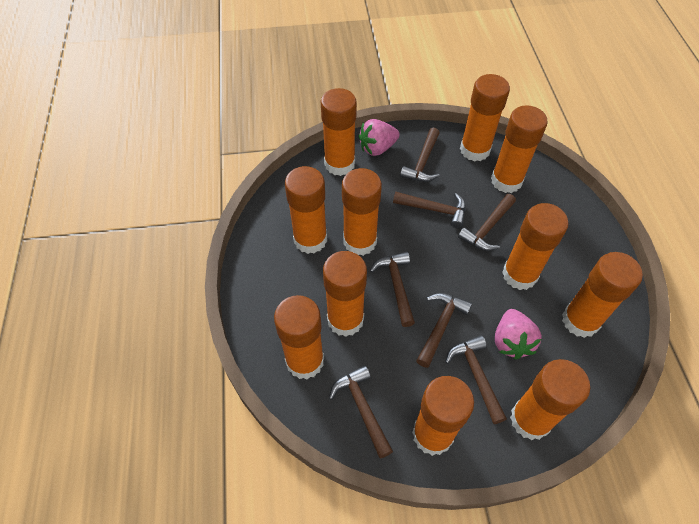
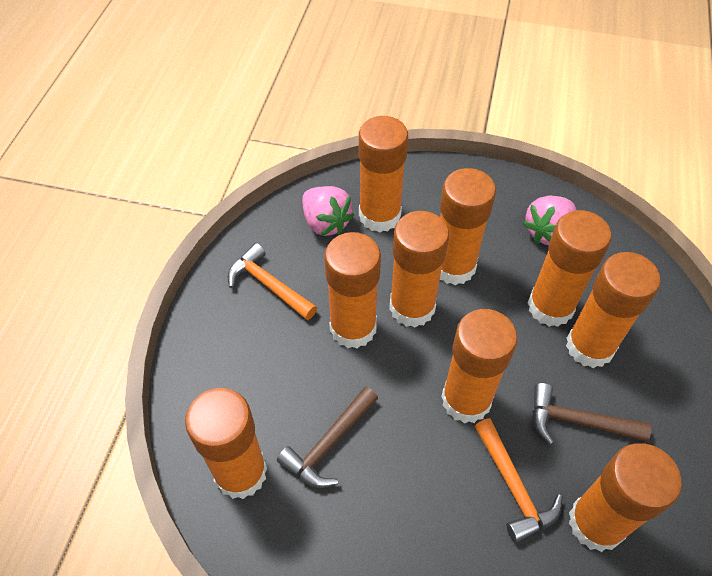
brown hammer: [329,365,393,459] [370,252,415,327] [393,192,466,228] [400,128,439,182] [416,293,472,368] [445,335,507,424] [458,194,516,251] = 7 -> [277,386,378,488] [533,383,651,445] = 2
orange glue stick: [274,295,324,379] [285,166,327,254] [321,88,357,176] [323,251,367,337] [342,168,382,256] [412,376,474,456] [460,74,510,162] [491,105,548,193] [502,203,568,290] [510,359,590,440] [562,252,643,338] = 11 -> [185,388,267,499] [324,232,381,348] [359,116,408,233] [389,211,449,328] [440,168,496,285] [441,309,517,423] [528,210,611,327] [566,252,660,368] [569,443,682,552] = 9
orange hammer: none = 0 -> [228,243,317,320] [474,418,562,543] = 2

